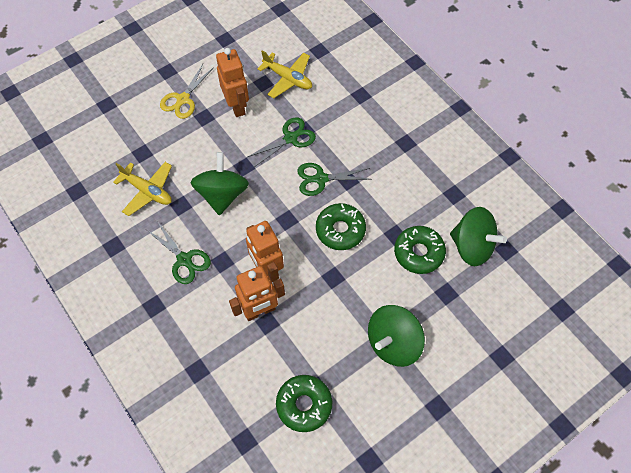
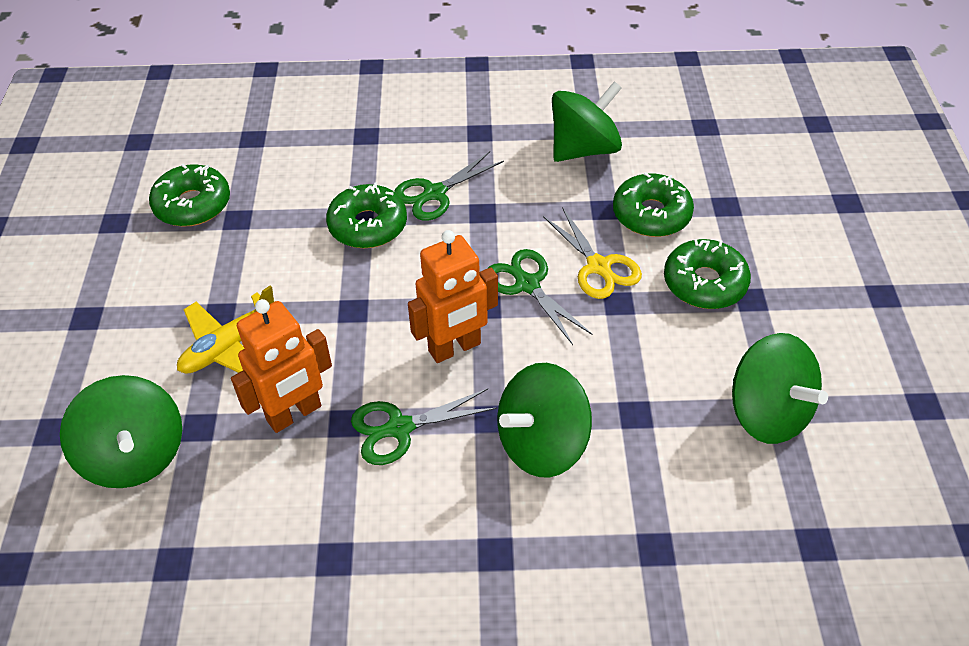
green donut: [276,375,332,432] [316,203,366,250] [394,226,446,274] = 3 -> [149,164,230,227] [326,182,407,248] [613,172,694,237] [664,239,751,309] = 4
green spinning top: [190,152,249,215] [368,305,425,367] [450,207,507,266] = 3 -> [60,375,182,488] [497,363,592,478] [552,81,622,162] [732,333,828,444] = 4
orange robot: [216,48,249,117] [229,266,285,321] [246,221,284,282] = 3 -> [231,299,332,433] [408,230,498,363] = 2
yellow plane: [113,162,172,216] [257,50,312,98] = 2 -> [177,285,275,374] = 1

